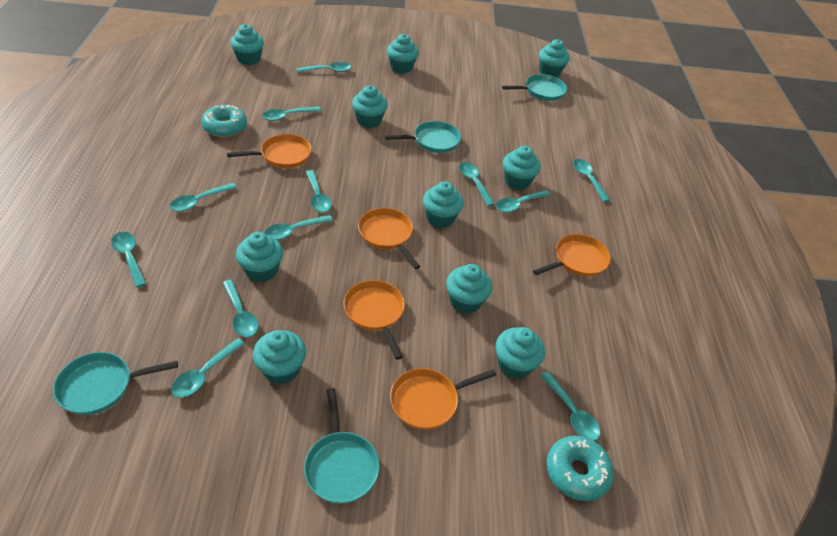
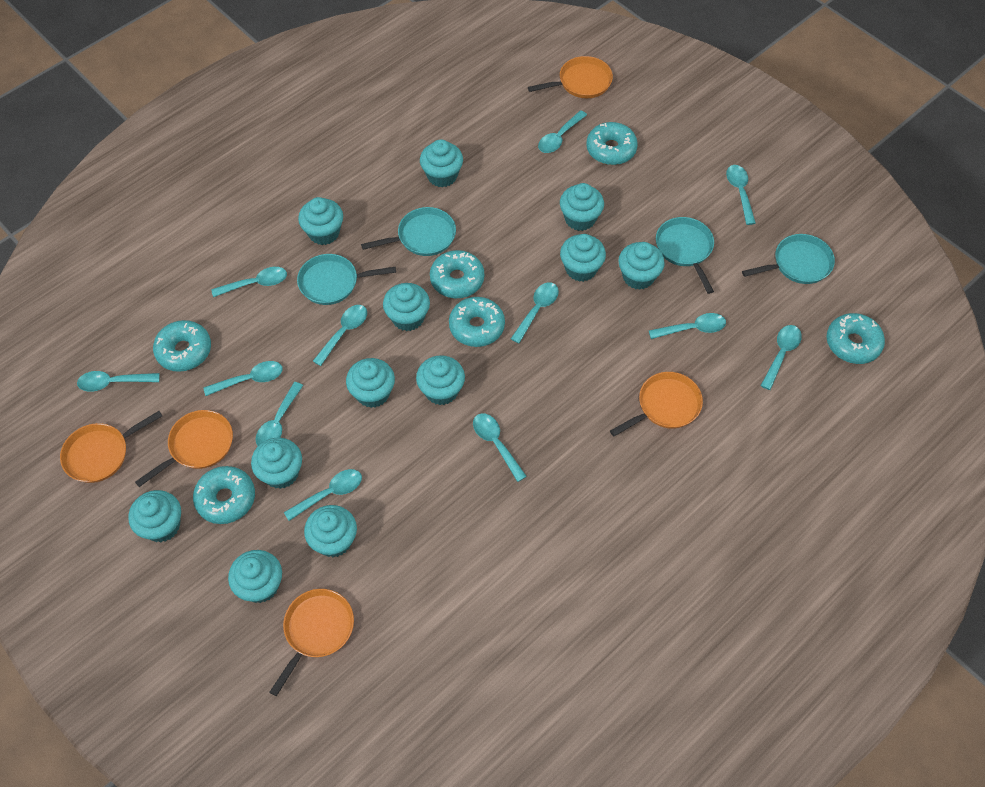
turquoise cupcake: [230,24,264,65] [236,232,283,282] [253,330,306,384] [352,85,388,128] [387,34,419,74] [423,181,464,228] [446,264,492,314] [496,327,545,379] [503,146,541,190] [539,39,570,77] = 10 -> [128,490,181,542] [228,550,282,603] [251,438,302,489] [298,197,343,245] [304,505,357,557] [346,358,395,408] [383,283,430,331] [416,355,465,405] [420,140,463,187] [560,183,604,231] [560,234,606,282] [618,242,665,290] = 12
turquoise donut: [201,105,247,138] [547,436,614,501] = 2 -> [153,320,211,372] [193,466,255,524] [430,250,484,298] [449,297,505,347] [586,122,638,165] [827,313,885,364] = 6

